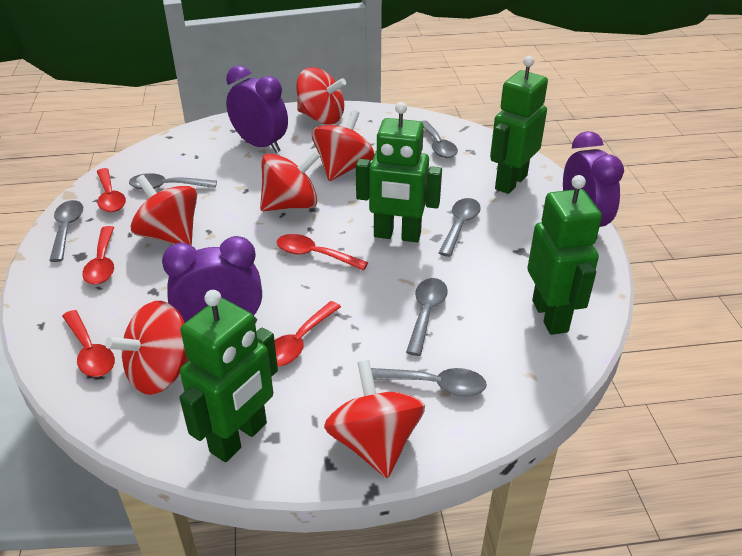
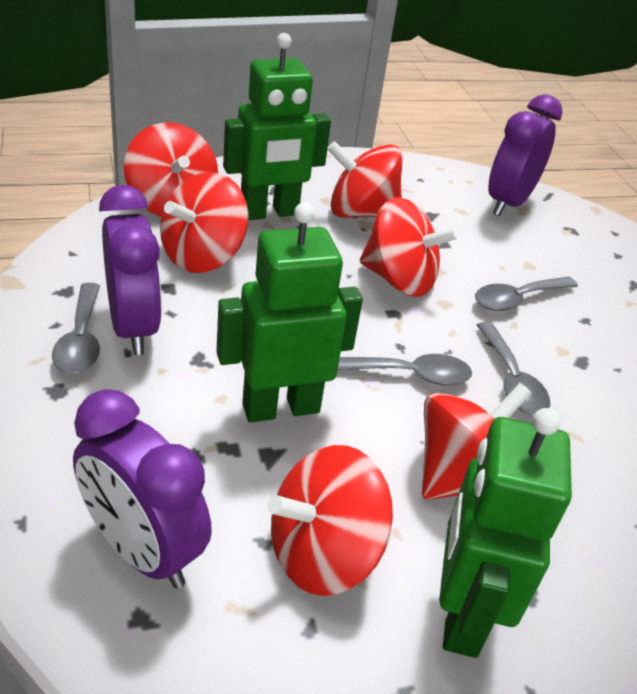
green robot: [179,290,278,462] [356,102,442,242] [490,56,548,194] [527,175,602,335] = 4 -> [216,202,363,423] [223,33,331,220] [439,408,572,658] = 3
grey spoon: [49,200,83,262] [129,173,217,190] [371,368,487,396] [406,278,448,356] [421,120,458,158] [439,198,481,257] = 6 -> [52,283,100,374] [338,354,472,386] [475,276,578,311] [477,322,550,415] = 4
red spoon: [62,310,115,377] [82,226,114,284] [97,168,126,212] [274,301,341,367] [277,234,369,271] = 5 -> none = 0

